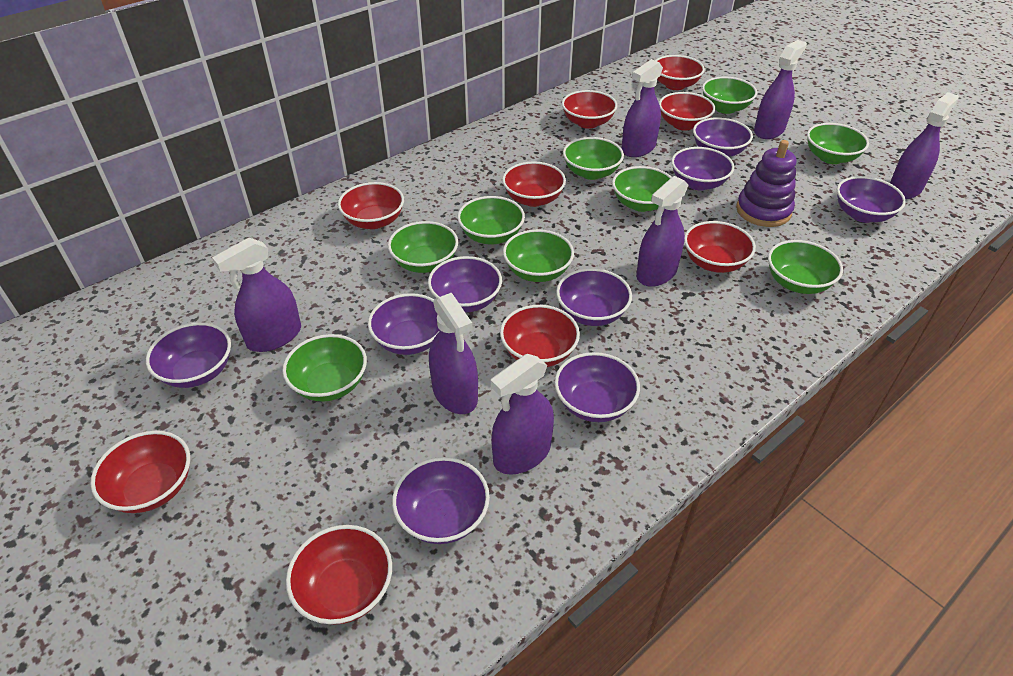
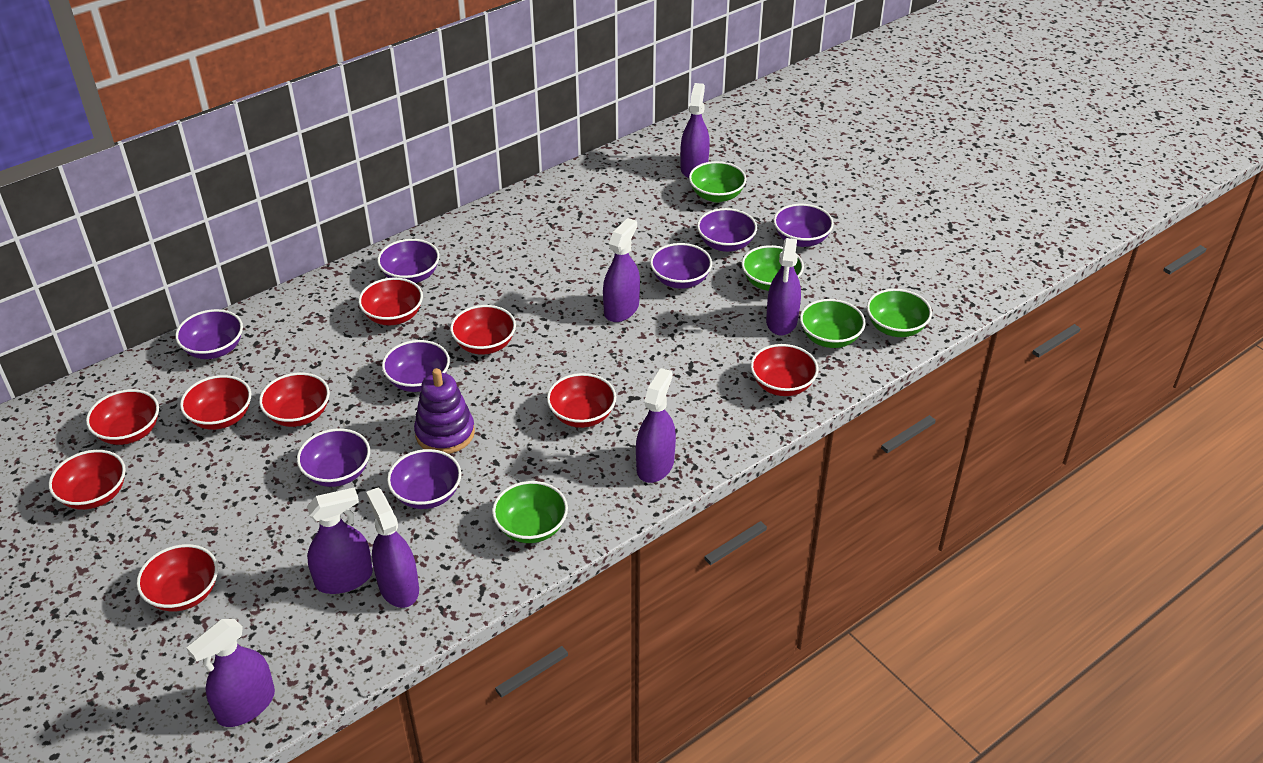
green bowl: [282,334,367,402] [388,221,458,273] [457,196,525,245] [503,229,574,282] [563,137,624,180] [612,166,671,212] [702,76,757,114] [768,240,843,294] [807,123,869,164] = 9 -> [492,481,568,543] [689,161,747,202] [742,245,804,291] [800,299,866,348] [867,289,932,337] = 5
purple bowl: [146,322,231,388] [368,293,440,355] [392,457,490,544] [428,256,502,312] [555,352,640,422] [556,268,632,326] [671,147,734,191] [693,117,753,157] [837,176,906,223] = 9 -> [175,309,243,359] [297,428,370,487] [377,239,440,283] [382,340,450,392] [387,449,461,509] [650,243,712,289] [697,208,757,252] [773,204,834,247] = 8

